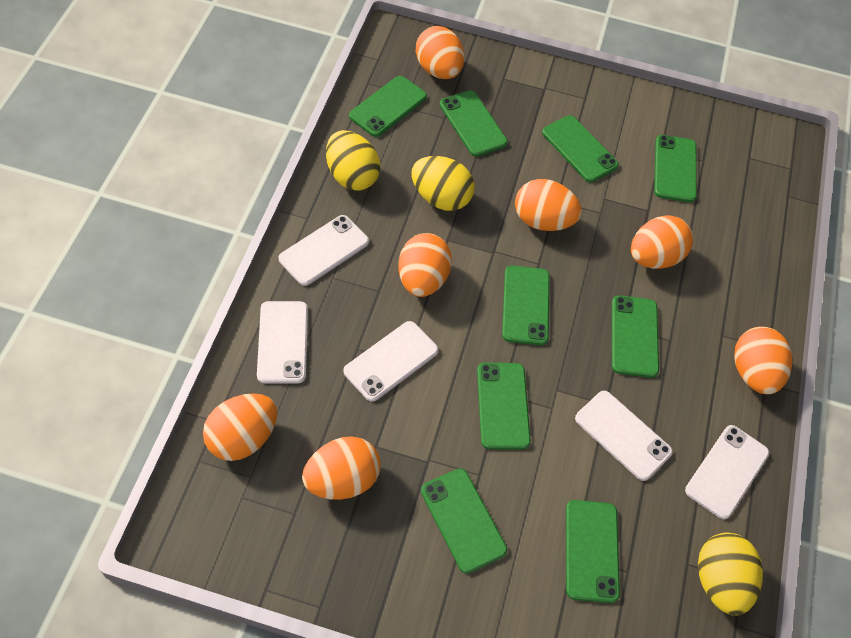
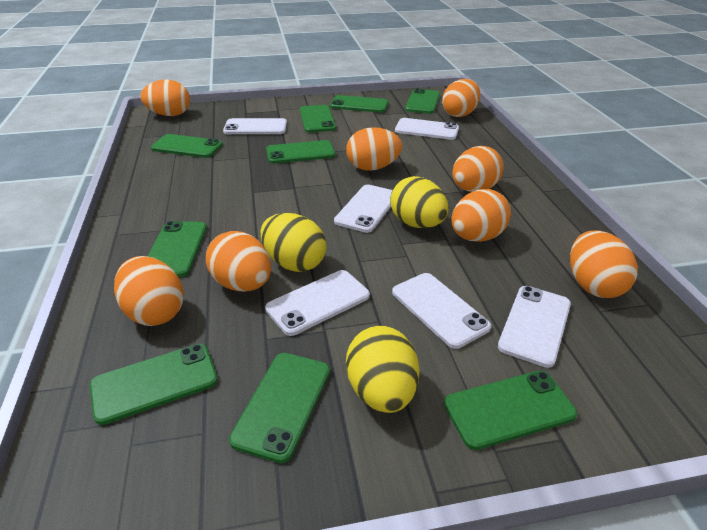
orange egg: [203,393,277,461] [302,436,381,500] [398,233,452,297] [416,26,464,79] [515,179,582,231] [631,215,693,269] [734,326,792,394] = 7 -> [114,256,184,326] [141,79,190,116] [206,231,271,292] [346,127,402,171] [442,79,480,117] [451,189,511,242] [452,146,504,192] [570,230,638,298] = 8
white phone: [257,301,308,383] [279,215,369,286] [343,321,438,402] [575,391,673,481] [685,425,769,519] = 5 -> [223,118,287,134] [265,270,370,336] [334,185,393,233] [392,273,491,349] [395,118,459,140] [498,286,571,368] = 6

